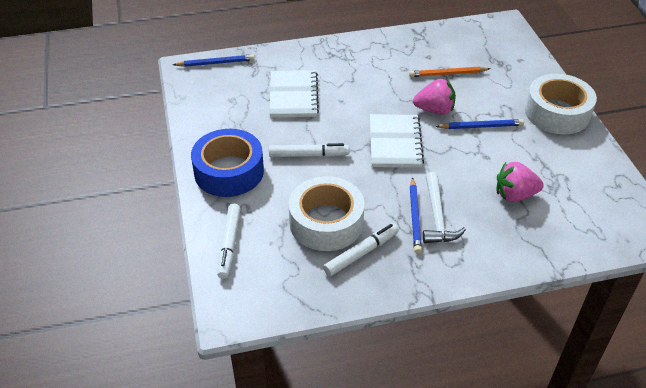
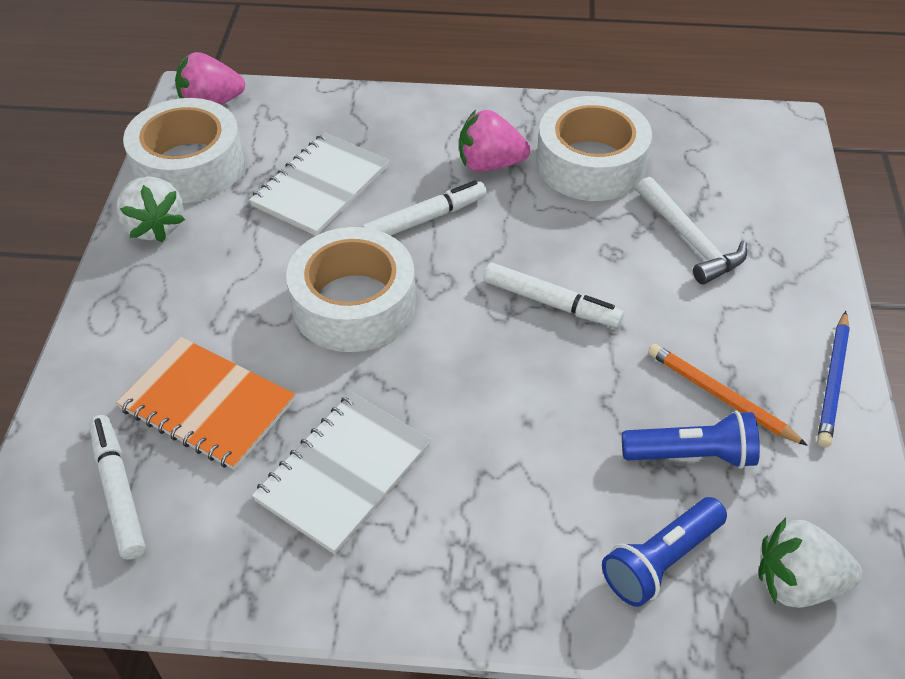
blue flashlight: none = 0 -> [602,497,727,607] [622,411,760,469] = 2
blue pencil: [173,54,255,67] [410,177,422,253] [435,119,524,129] = 3 -> [817,311,850,448] = 1
blue tape: [191,129,264,197] = 1 -> none = 0
orange notebook: none = 0 -> [116,337,295,470] = 1
white strawberry: none = 0 -> [116,176,185,242] [758,517,863,608] = 2
white tape: [289,176,365,251] [525,74,597,134] = 2 -> [123,98,244,203] [286,227,416,352] [537,96,652,201] = 3

